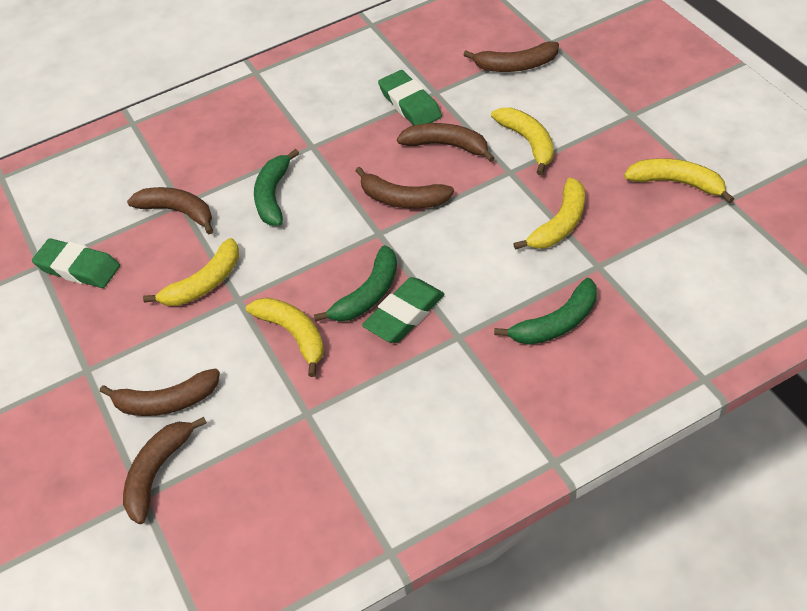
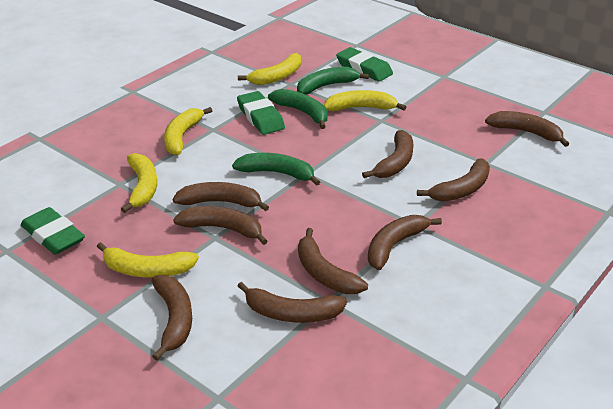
brown banana: [100,368,220,416] [123,417,207,524] [127,187,213,234] [355,167,454,209] [397,123,495,162] [463,41,559,72] = 6 -> [152,275,192,361] [173,182,269,211] [173,206,267,245] [238,282,347,323] [298,228,368,294] [362,130,413,178] [368,215,442,270] [417,158,490,202] [485,111,569,147] = 9

